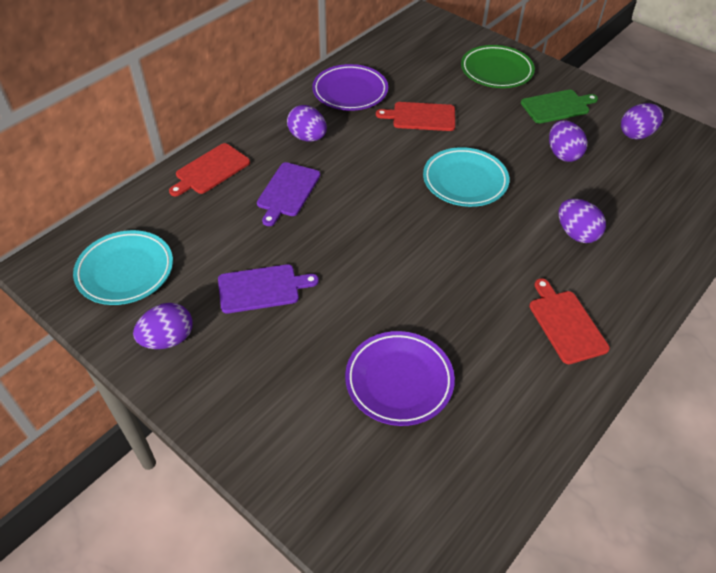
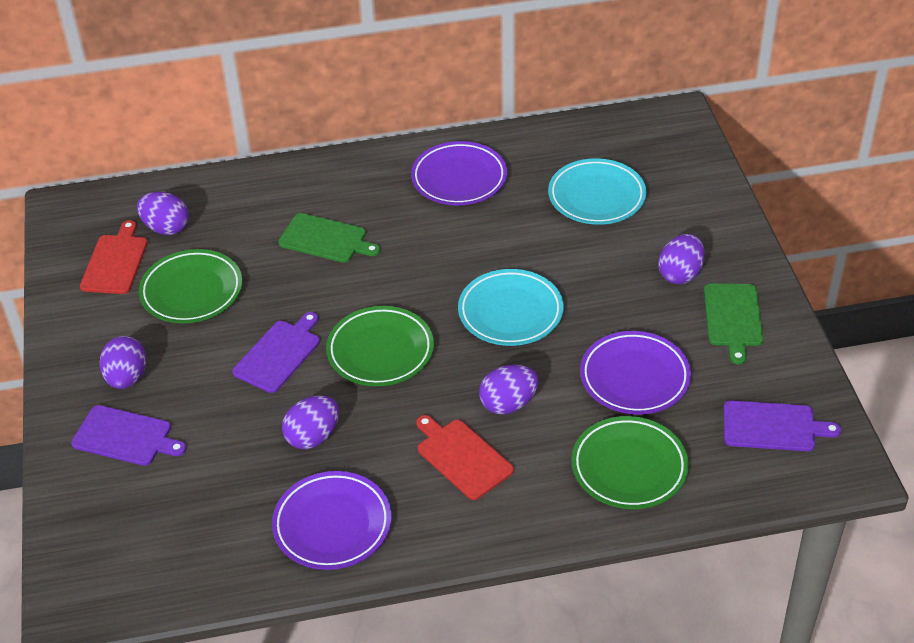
green cutting board: [521,90,598,124] = 1 -> [278,213,380,263] [704,284,763,364] = 2
green plate: [461,45,535,88] = 1 -> [139,249,242,323] [326,306,434,386] [572,416,689,509] = 3
purple cutting board: [218,264,319,314] [257,162,320,226] = 2 -> [71,405,186,466] [232,312,320,393] [724,400,841,451] = 3
purple plate: [312,64,388,111] [345,331,455,426] = 2 -> [272,471,391,570] [411,141,507,205] [580,331,691,415] = 3
red cutting board: [169,143,250,196] [376,102,455,131] [529,278,610,364] = 3 -> [80,220,148,294] [416,415,514,500] = 2

